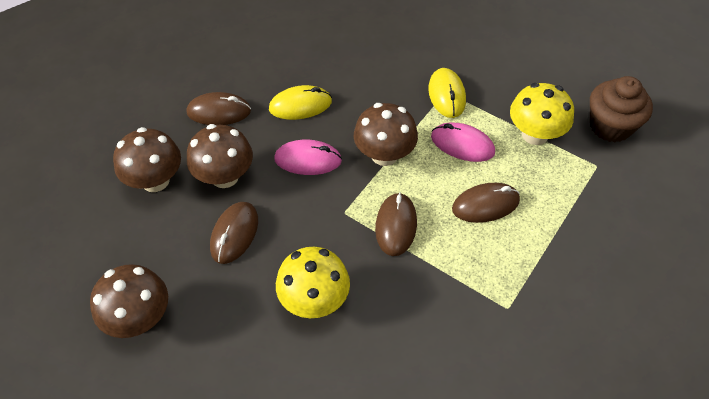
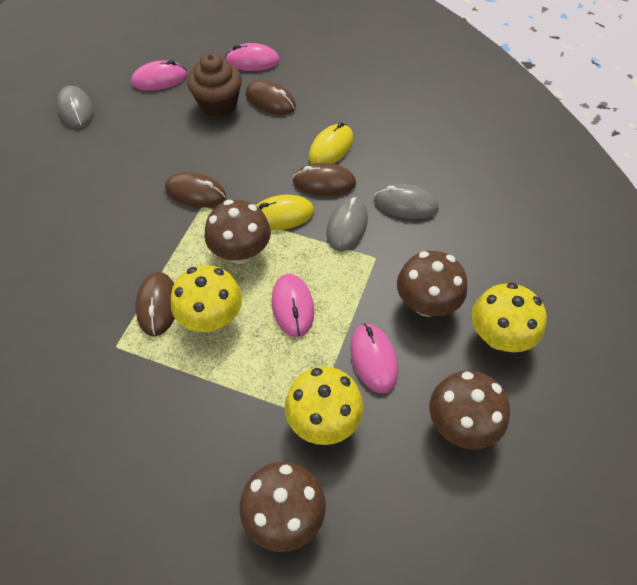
grey mouse: none = 0 -> [57,86,93,128] [326,197,368,251] [374,184,439,219] = 3
pink mouse: [274,139,342,175] [431,123,495,162] = 2 -> [131,60,187,91] [225,43,280,71] [272,274,314,337] [350,323,398,393] = 4
yellow mushroom: [276,247,350,318] [510,83,574,145] = 2 -> [171,265,242,332] [285,366,364,445] [472,283,547,352] = 3

